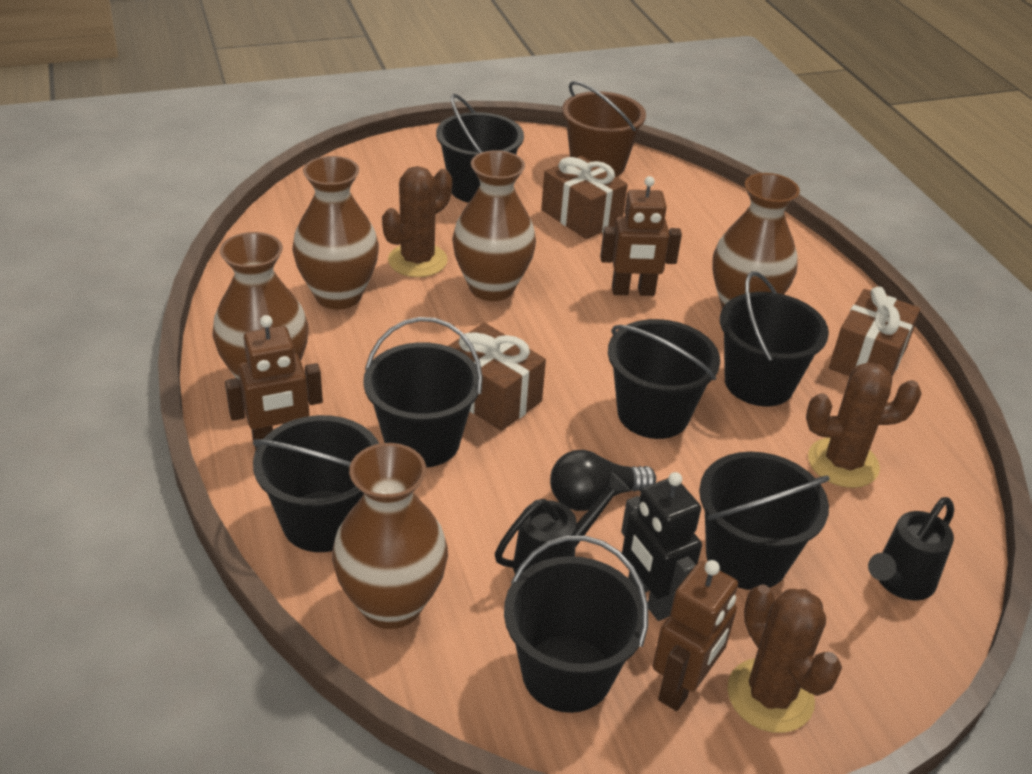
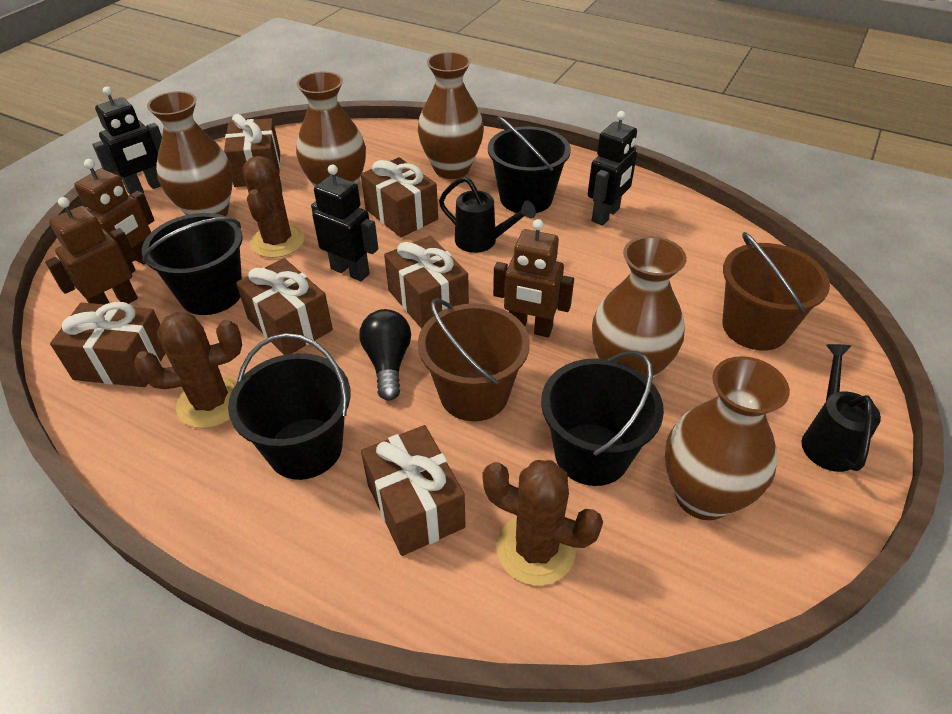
black bucket: [253,415,379,552] [363,317,483,468] [436,94,524,203] [504,536,648,713] [608,319,720,439] [699,452,830,590] [720,271,829,406] = 7 -> [142,213,243,315] [228,333,351,480] [488,116,571,213] [541,351,664,486] = 4
black robot: [621,472,702,621] = 1 -> [92,86,162,195] [311,165,378,281] [588,111,637,226] = 3
brown bucket: [562,81,646,177] = 1 -> [418,299,530,421] [722,232,830,351] = 2
brown gift: [448,323,546,431] [541,156,628,239] [829,287,921,376] = 3 -> [50,302,165,387] [224,114,280,187] [236,258,333,355] [361,157,438,237] [361,425,466,556] [384,236,469,329] = 6

